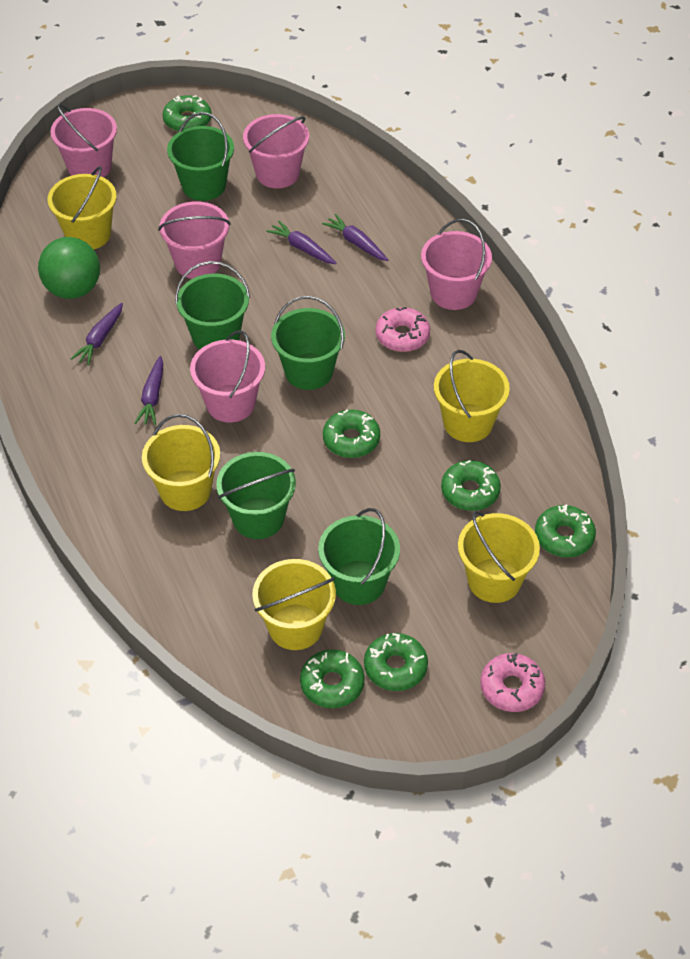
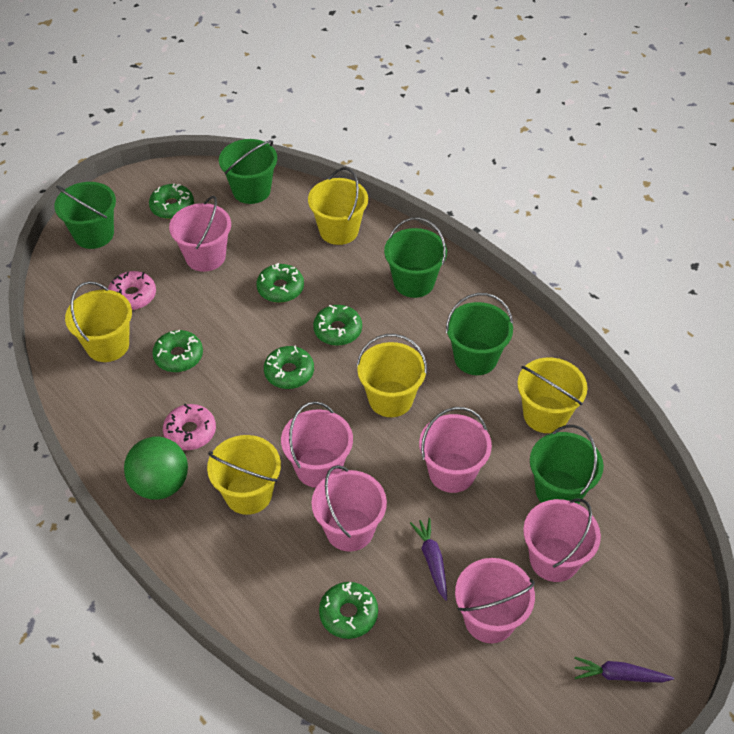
pink bucket: [50,104,117,177] [158,201,231,279] [190,330,265,422] [243,114,309,188] [421,219,492,310] = 5 -> [169,196,231,272] [281,401,353,488] [312,465,387,552] [419,407,492,493] [455,558,535,643] [523,498,601,582] = 6
purple carrot: [71,303,123,366] [135,356,163,425] [266,220,337,264] [322,214,388,261] = 4 -> [410,518,447,601] [574,657,674,682] = 2

